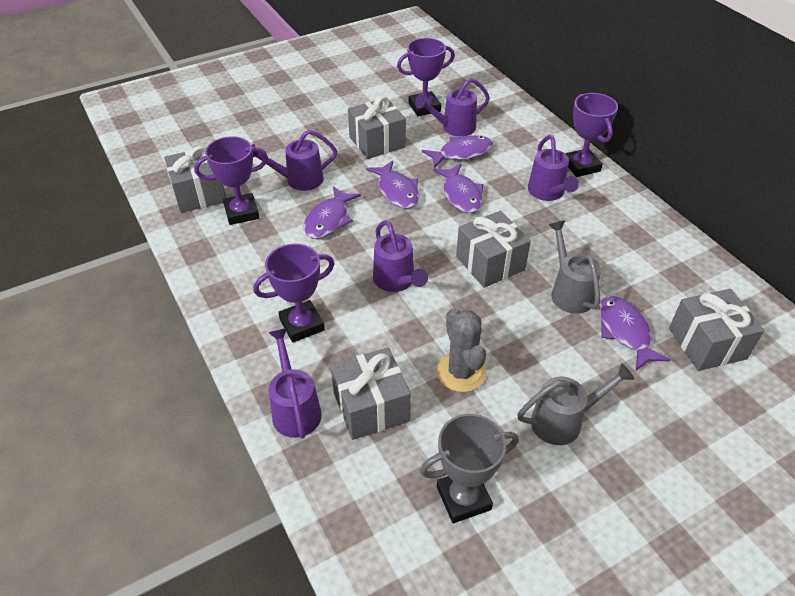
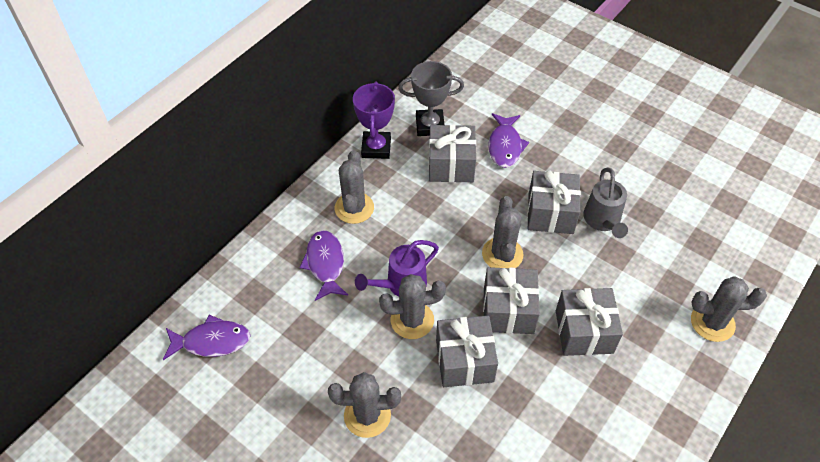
grey cactus: [436,308,486,392] = 1 -> [328,372,401,438] [335,150,374,224] [379,274,446,339] [482,196,523,268] [691,277,767,342] = 5
grey watering can: [517,363,635,445] [549,221,601,314] = 2 -> [583,168,628,238] = 1
purple fish: [304,186,361,239] [366,161,419,209] [422,135,493,168] [433,164,484,213] [599,296,671,371] = 5 -> [163,315,251,360] [299,231,348,301] [488,113,529,168] = 3
purple trophy: [194,136,268,225] [253,244,335,343] [397,38,455,116] [565,93,618,177] = 4 -> [353,82,395,159] = 1
purple watering can: [251,130,337,191] [268,328,322,439] [373,220,428,292] [416,78,490,137] [528,135,579,201] = 5 -> [355,240,439,297] = 1

